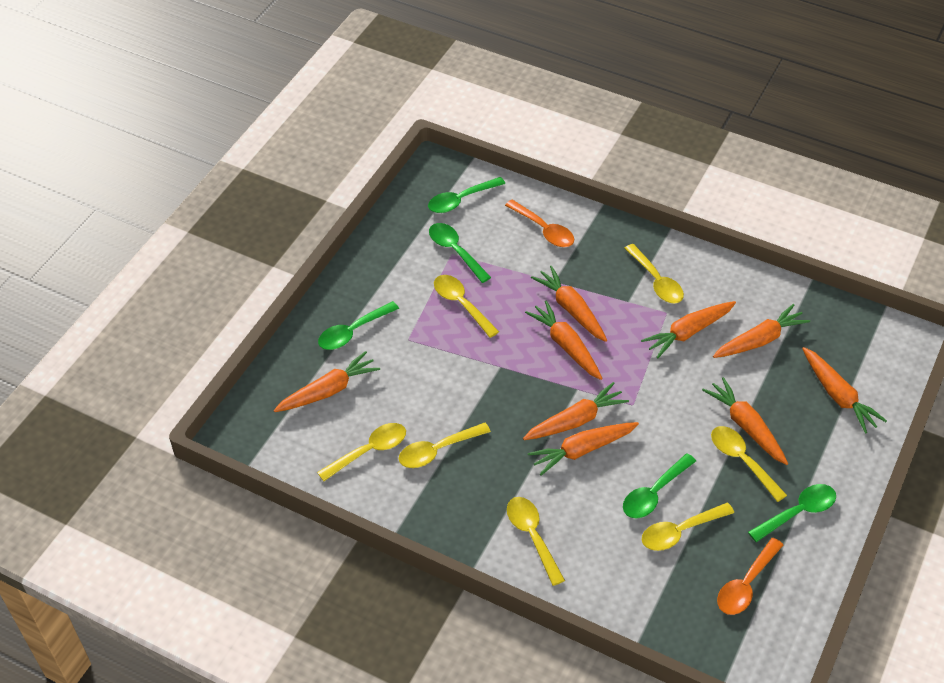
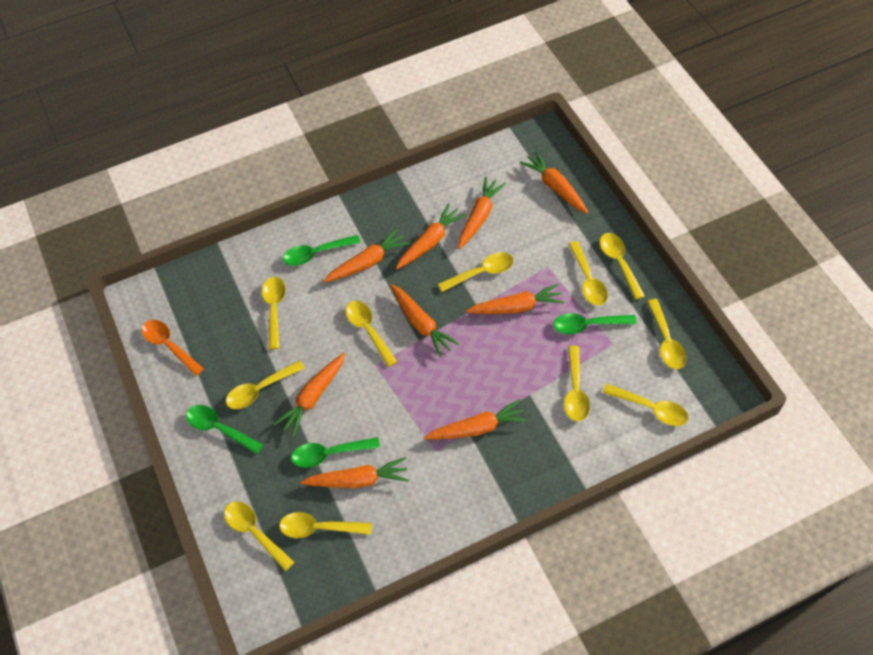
green spoon: [318,301,399,350] [428,177,505,213] [429,223,491,283] [623,453,696,518] [748,484,836,542] = 5 -> [186,405,263,454] [283,235,361,266] [291,437,380,468] [553,313,637,334] = 4
orange spoon: [505,200,574,247] [717,538,783,615] = 2 -> [142,320,204,376] = 1
yellow spoon: [317,423,406,481] [399,422,491,468] [434,275,499,338] [507,497,565,586] [624,244,684,303] [642,503,734,551] [711,426,787,502] = 7 -> [224,501,295,571] [226,360,305,409] [262,277,286,349] [279,512,372,538] [345,301,398,367] [438,252,514,292] [564,346,590,421] [569,241,608,306] [600,233,645,300] [603,384,688,426] [647,299,687,369] = 11

